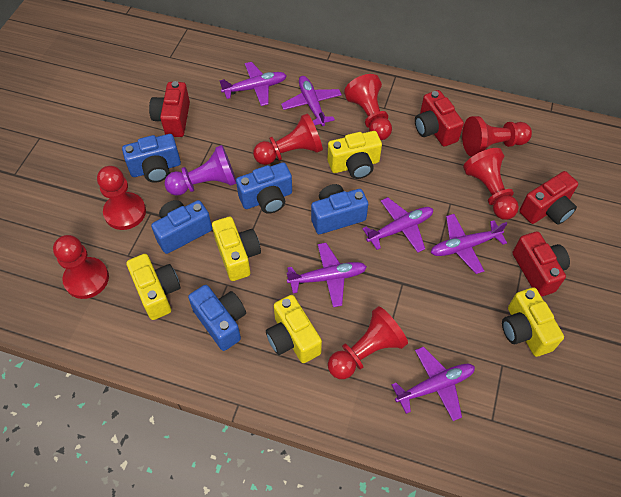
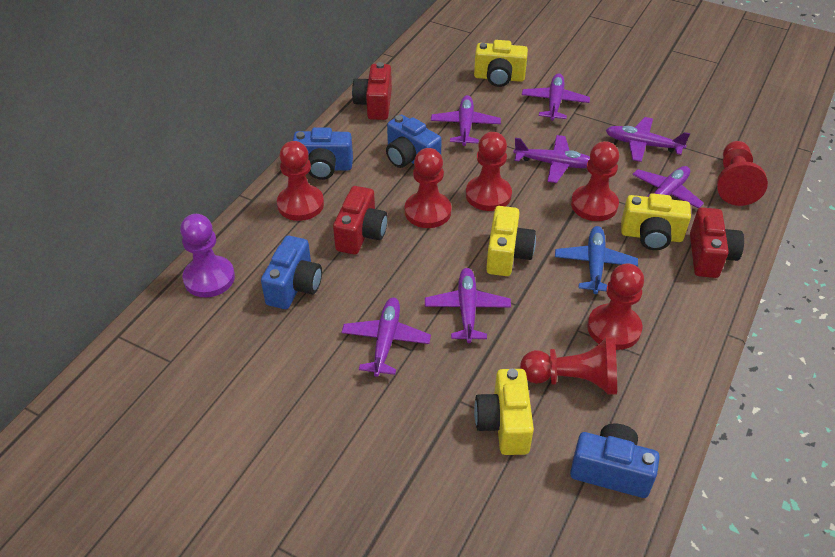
blue camera: [122,134,181,183] [151,200,212,254] [188,285,246,351] [236,162,292,214] [311,184,368,234] = 5 -> [261,236,322,309] [293,127,353,180] [386,115,442,168] [570,424,660,498] = 4
blue plane: none = 0 -> [555,226,638,294] = 1
purple plane: [219,62,287,106] [281,76,342,126] [287,243,367,307] [362,197,433,253] [392,347,475,421] [431,214,508,274] = 6 -> [342,297,431,377] [425,268,511,343] [431,95,501,146] [513,135,590,183] [522,73,590,121] [606,117,690,162] [632,166,704,208] = 7
red camera: [149,81,190,137] [415,90,464,147] [512,231,570,297] [519,171,578,225] = 4 -> [333,186,388,255] [352,62,392,120] [690,207,744,278] = 3
yellow camera: [127,254,180,320] [212,217,261,281] [266,295,322,363] [328,131,382,179] [502,287,564,357] = 5 -> [474,40,528,87] [474,369,534,455] [486,206,536,276] [621,193,691,250] = 4

